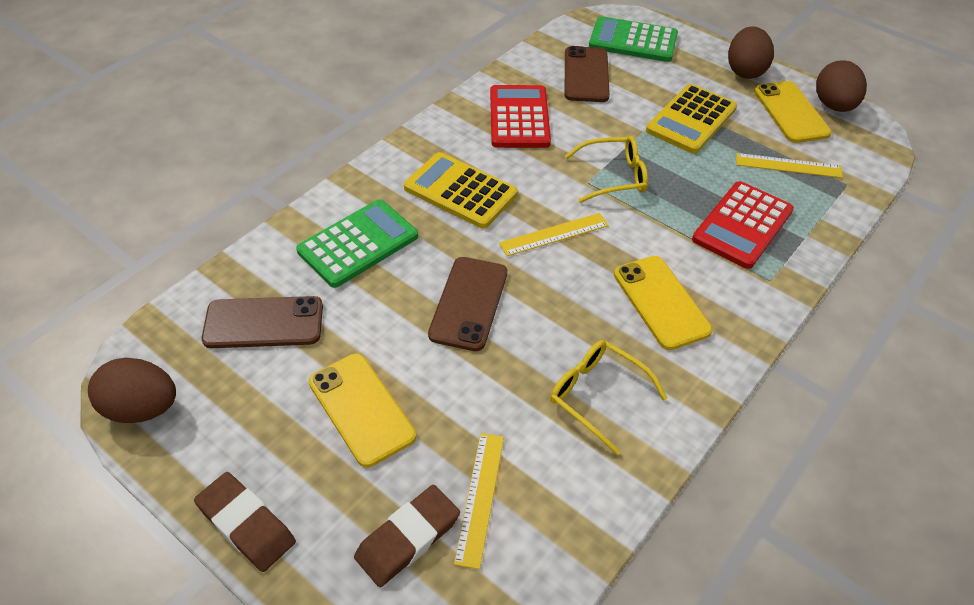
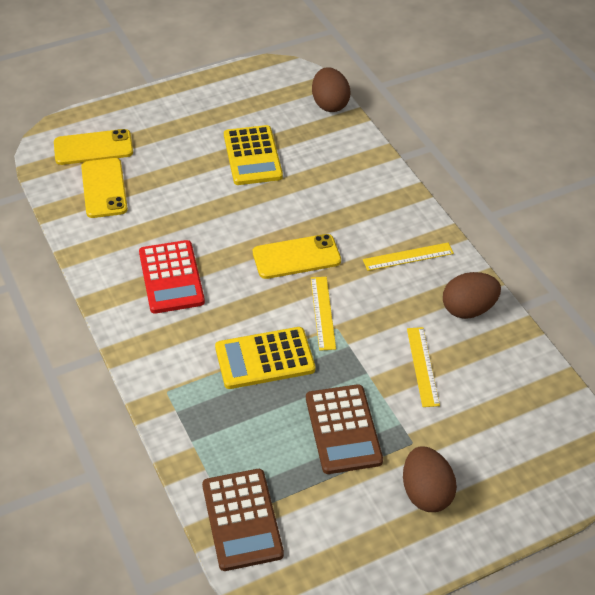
brown calculator: none = 0 -> [202,469,284,571] [306,384,383,474] = 2
brown eraser: [194,472,296,572] [354,485,460,587] = 2 -> none = 0
brown phone: [202,296,323,348] [428,257,507,351] [565,46,610,102] = 3 -> none = 0
green calculator: [296,199,418,288] [589,16,678,62] = 2 -> none = 0
red calculator: [490,85,551,148] [692,181,794,269] = 2 -> [139,240,205,314] = 1
yellow glasses: [550,340,668,455] [565,136,648,203] = 2 -> none = 0

